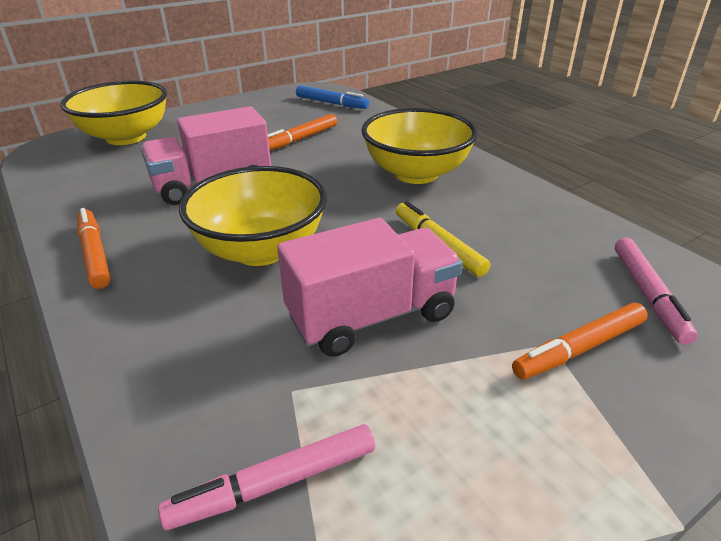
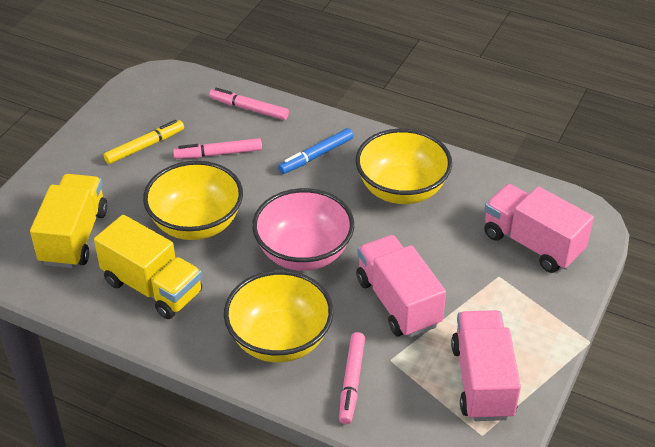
orange marker: [77,208,110,289] [268,114,337,150] [512,303,648,380] = 3 -> none = 0
pink bowl: none = 0 -> [252,188,354,271] = 1
pink marker: [158,424,375,530] [615,238,698,345] = 2 -> [173,138,262,159] [209,88,289,120] [339,332,365,424] = 3
pink truck: [141,106,271,205] [277,218,463,357] = 2 -> [356,235,446,337] [451,310,521,421] [484,184,594,273] = 3
yellow truck: none = 0 -> [30,174,108,268] [94,215,202,319] = 2

